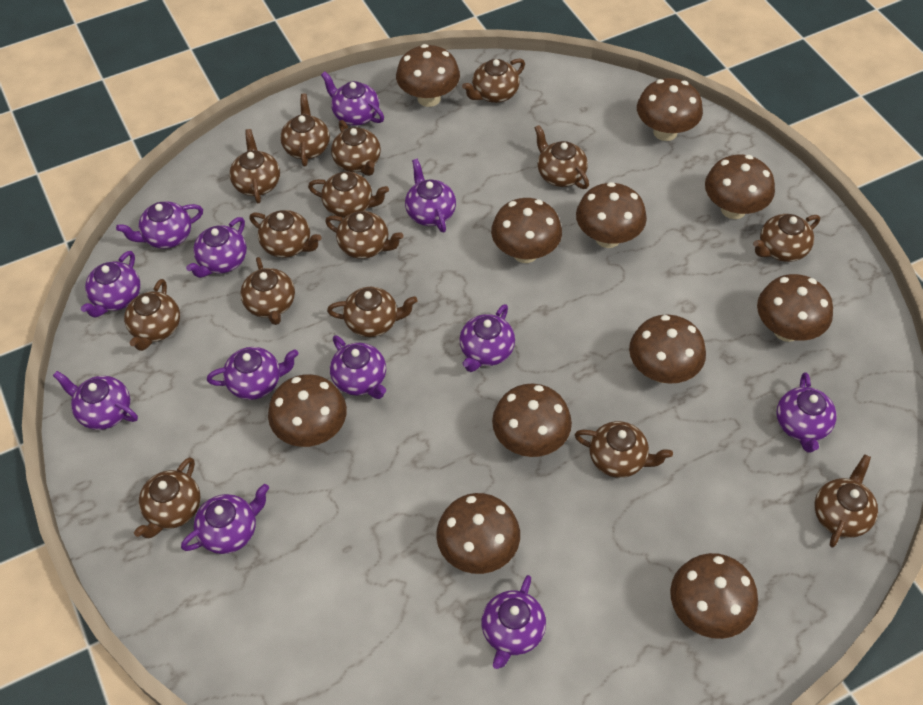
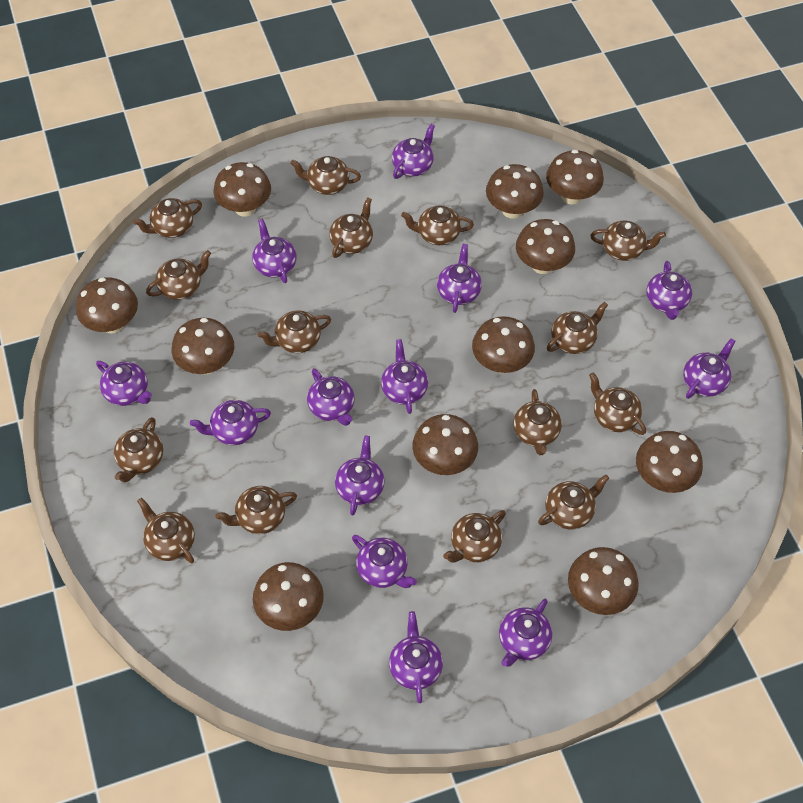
purple teapot: [53,371,138,430] [81,251,140,318] [116,201,203,249] [181,484,269,554] [186,217,247,278] [207,347,298,400] [321,71,384,126] [330,335,386,399] [405,159,456,233] [460,304,515,372] [482,575,546,669] [776,372,837,453] = 12 -> [96,361,152,406] [190,400,271,445] [252,219,297,283] [307,368,355,426] [335,436,385,516] [352,535,417,588] [381,339,428,414] [389,611,443,703] [392,124,435,179] [437,244,482,313] [499,599,552,667] [646,261,692,320] [683,338,735,399] = 13

